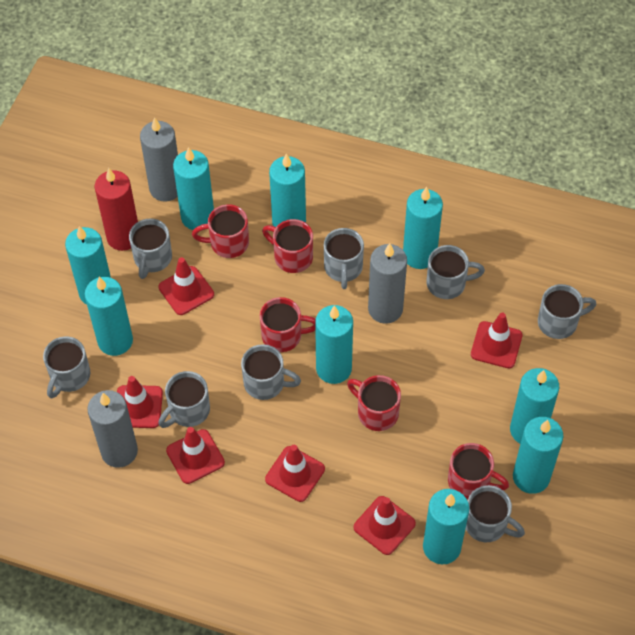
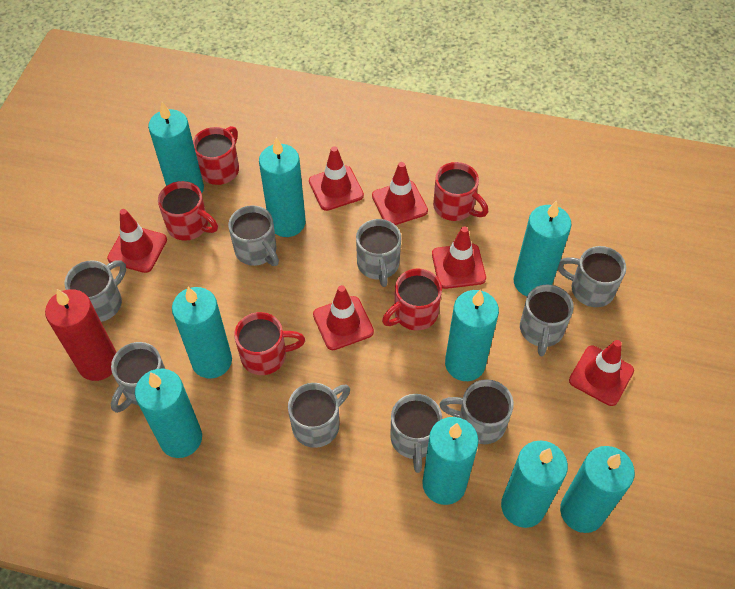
grey candle: [87,390,138,468] [140,117,178,202] [368,243,407,324] = 3 -> none = 0
grey mug: [43,336,90,399] [129,218,172,279] [158,371,210,428] [241,344,301,400] [324,228,364,289] [427,245,485,299] [466,485,525,542] [538,284,596,339] = 8 -> [64,260,126,322] [111,342,165,413] [228,205,279,266] [288,383,350,448] [356,219,401,287] [390,394,442,473] [439,379,514,444] [520,285,574,356] [558,246,626,307] = 9

